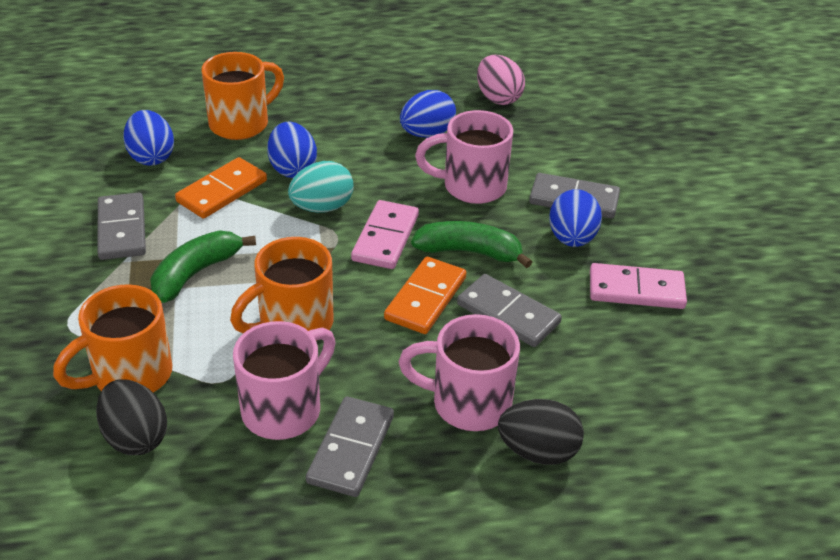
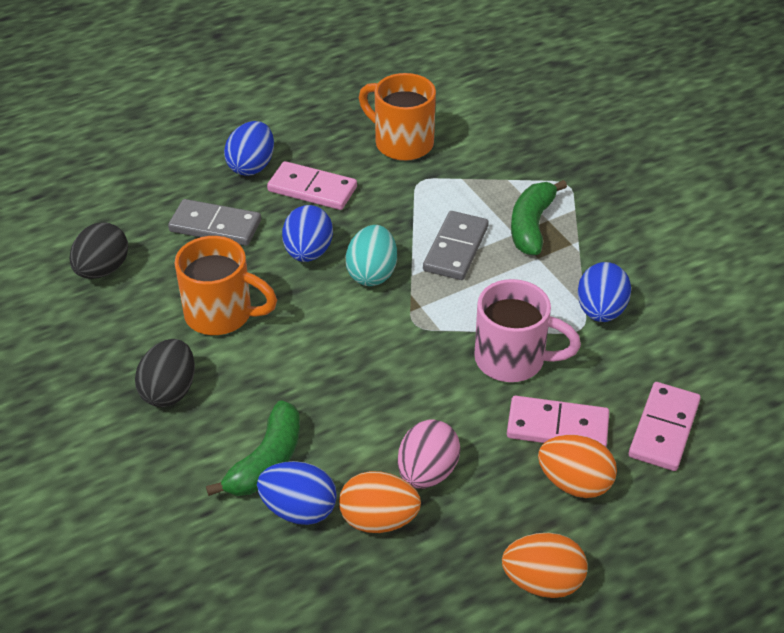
grey domino: [97,193,146,260] [306,396,394,497] [457,274,562,347] [529,173,620,219] = 4 -> [168,199,261,246] [423,211,489,280] = 2
orange domino: [175,157,267,219] [384,257,466,334] = 2 -> none = 0
orange egg: none = 0 -> [339,471,421,533] [502,533,588,598] [538,435,617,498] = 3
orange mug: [53,284,172,392] [201,52,284,140] [230,237,334,341] = 3 -> [174,236,277,335] [359,73,436,161] = 2
pink domino: [351,200,419,269] [590,263,687,309] = 2 -> [267,161,357,210] [507,396,609,447] [629,382,701,471] = 3
pink mug: [233,321,336,440] [398,314,520,431] [415,110,513,204] = 3 -> [474,279,581,382] = 1

